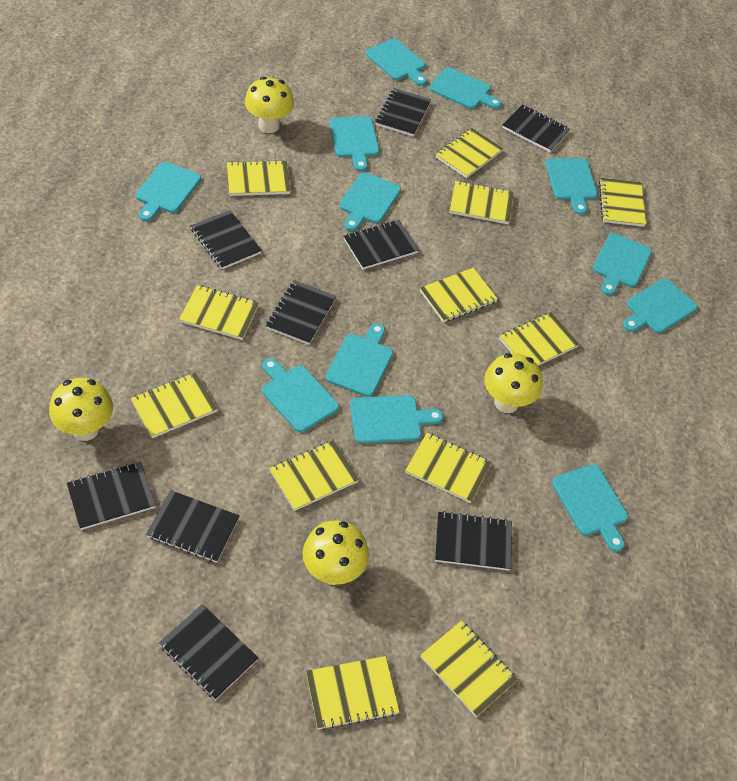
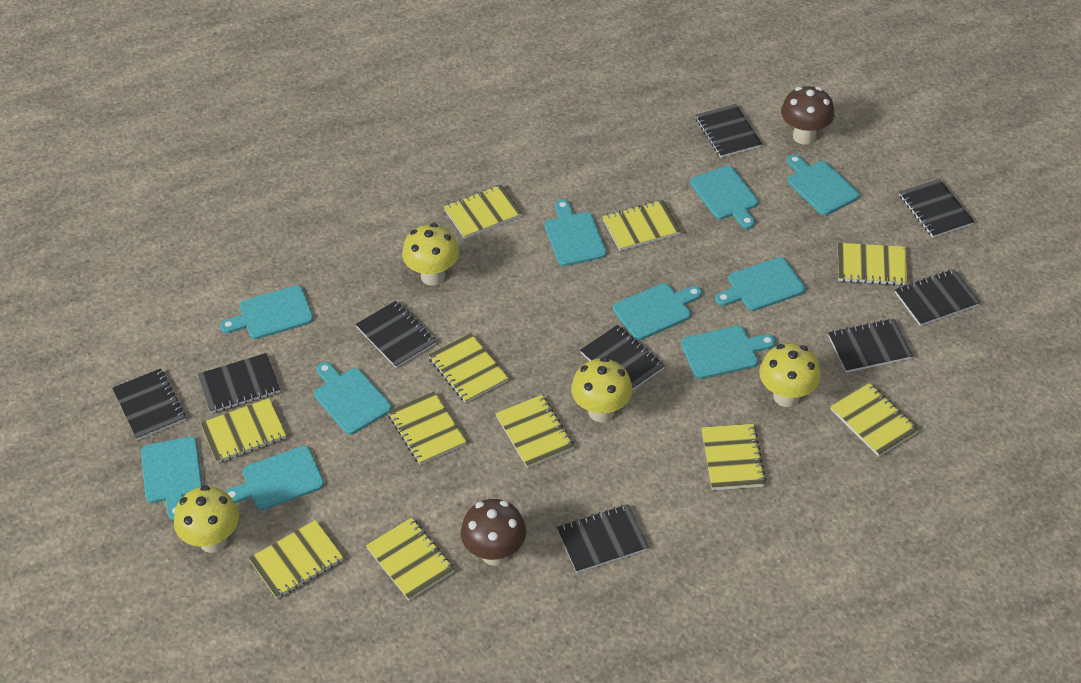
brown mushroom: none = 0 -> [461,499,526,566] [781,86,835,144] = 2
turquoise cutting board: [136,162,201,222] [262,358,339,433] [325,323,393,397] [330,116,380,171] [339,172,401,231] [350,395,443,444] [366,39,427,86] [429,67,502,109] [545,158,598,215] [552,464,628,552] [593,233,652,295] [623,279,697,333] = 12 -> [141,436,202,521] [220,285,313,339] [225,446,324,510] [314,362,392,435] [544,200,607,266] [613,283,702,340] [681,326,776,379] [690,166,759,229] [715,257,805,311] [787,154,860,215] = 10
yellow notebook: [130,372,218,438] [179,285,259,340] [227,160,291,196] [269,440,359,511] [306,656,399,730] [405,433,492,503] [420,268,498,323] [421,621,518,717] [435,128,503,178] [450,181,514,224] [499,312,579,366] [599,178,646,227] = 12 -> [200,398,286,463] [249,520,344,599] [366,518,455,601] [388,391,466,465] [428,333,508,403] [444,184,523,239] [495,395,574,468] [602,200,681,251] [702,424,766,490] [830,383,919,457] [838,243,908,286] = 11

